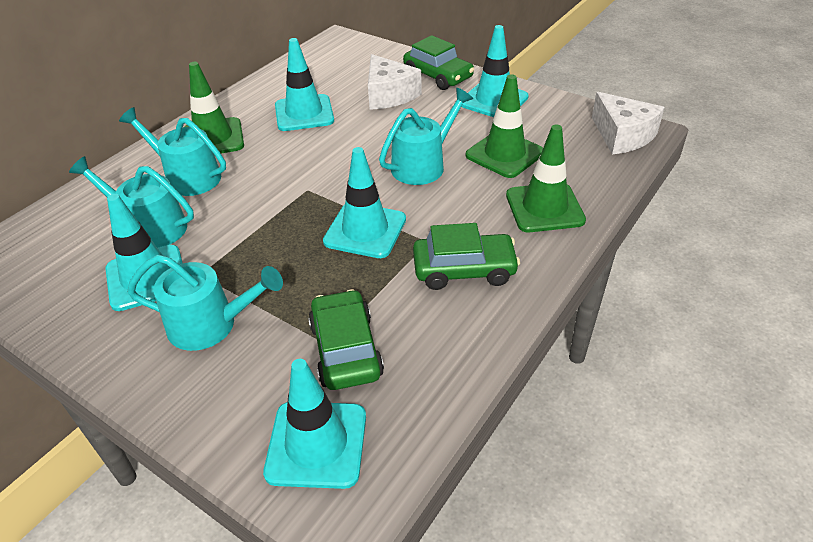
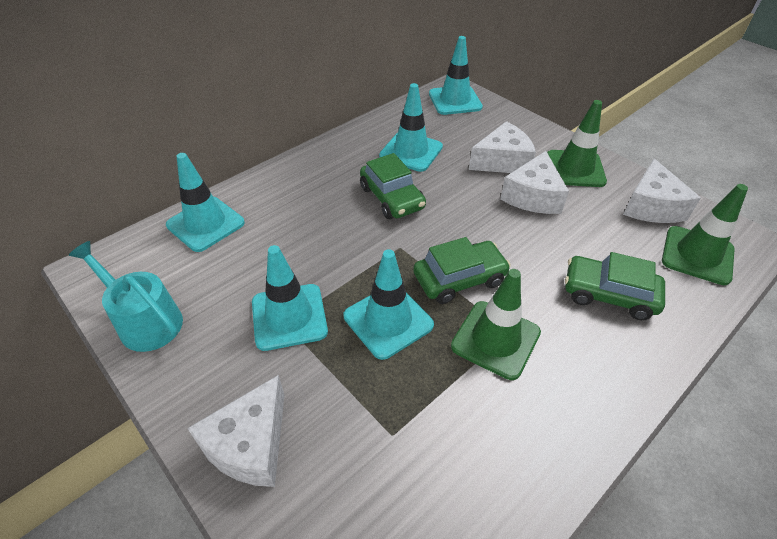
turquoise watering can: [69,156,194,248] [119,107,226,196] [127,255,283,351] [379,88,473,185] = 4 -> [69,241,183,352] = 1
white cheese: [368,54,422,110] [592,92,665,154] = 2 -> [187,375,284,487] [469,121,536,173] [500,151,569,214] [623,159,701,223] = 4

